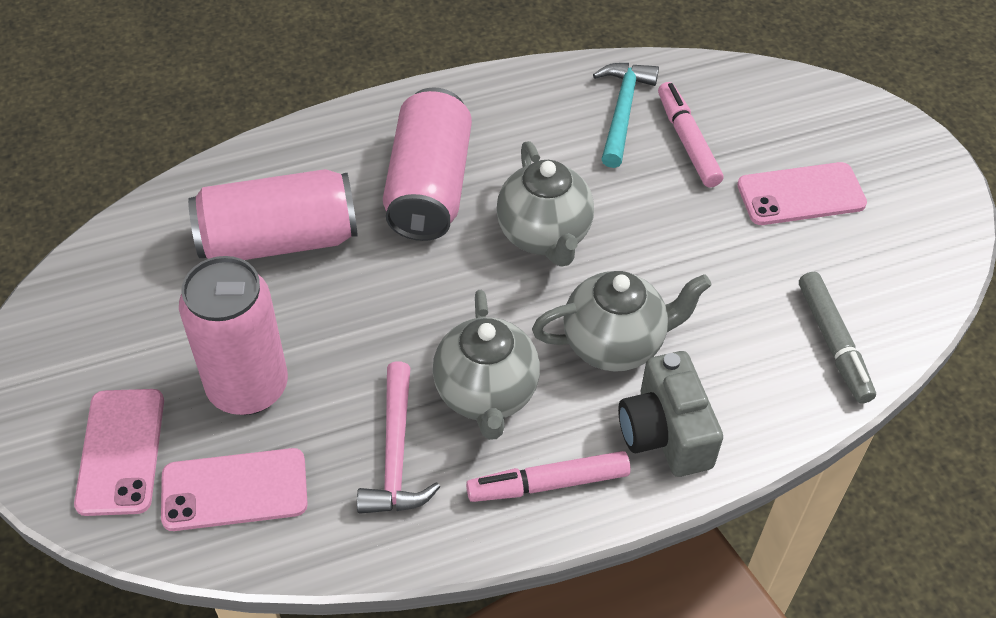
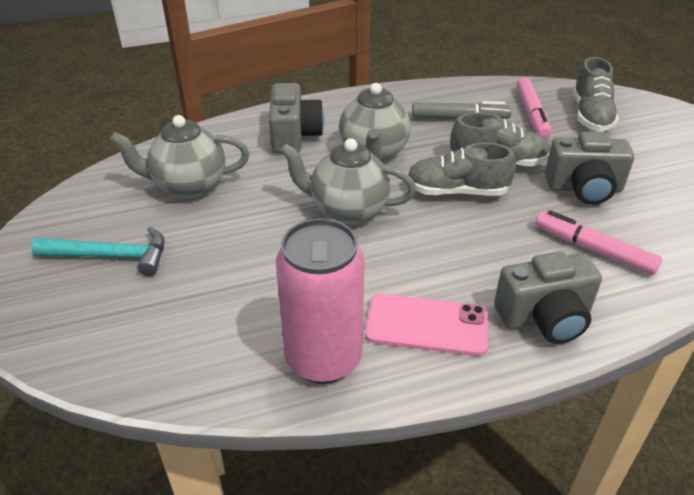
grey camera: [618,351,723,477] = 1 -> [269,83,324,153] [494,251,602,344] [545,131,634,205] = 3
grey shoe: none = 0 -> [408,142,516,196] [450,112,550,167] [573,57,619,131] = 3
pink can: [179,256,288,415] [188,169,358,260] [383,87,472,241] = 3 -> [276,218,365,384] = 1
pink hammer: [357,362,440,514] = 1 -> none = 0
pink phone: [74,389,164,516] [161,448,308,531] [737,162,867,225] = 3 -> [365,294,488,356] = 1

